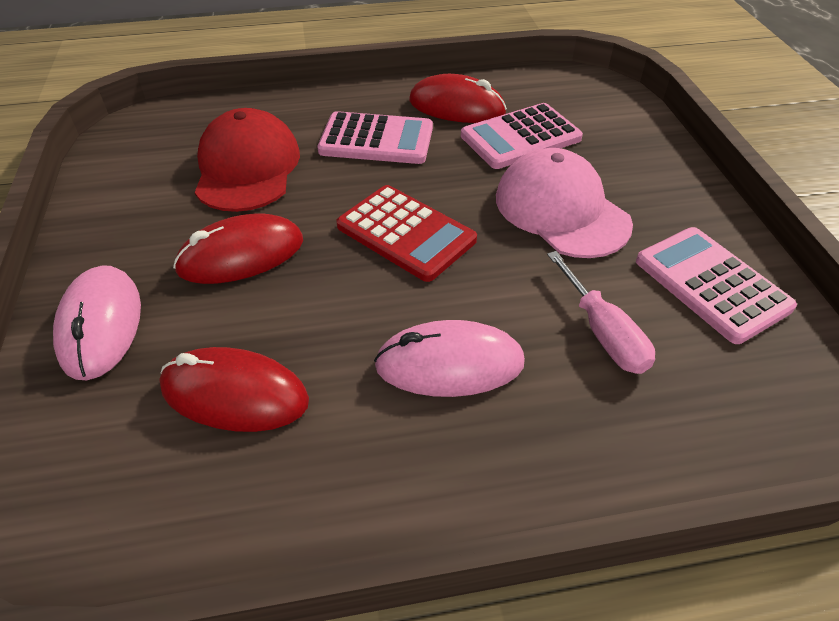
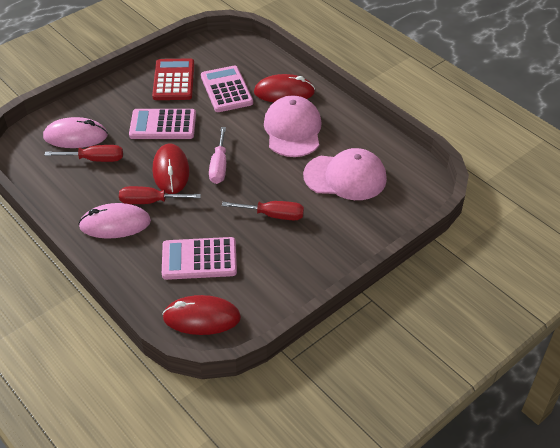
pink cap: [496,148,633,258] = 1 -> [264,96,321,157] [303,148,387,200] = 2
red cap: [195,108,300,212] = 1 -> none = 0
red screwdriver: none = 0 -> [45,145,123,162] [119,186,201,204] [222,201,304,220] = 3

